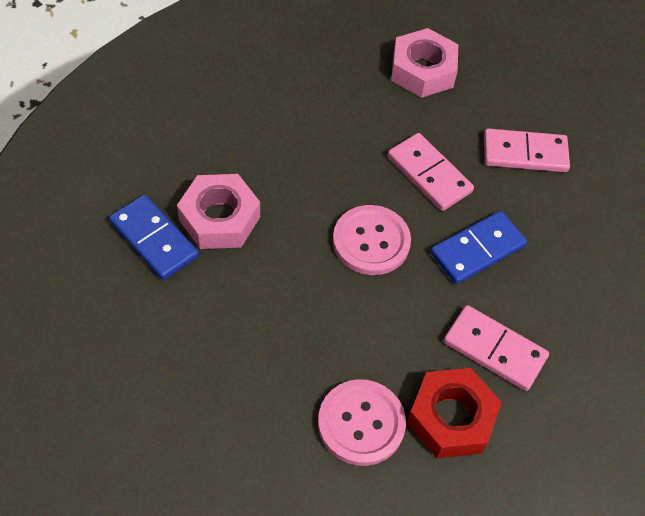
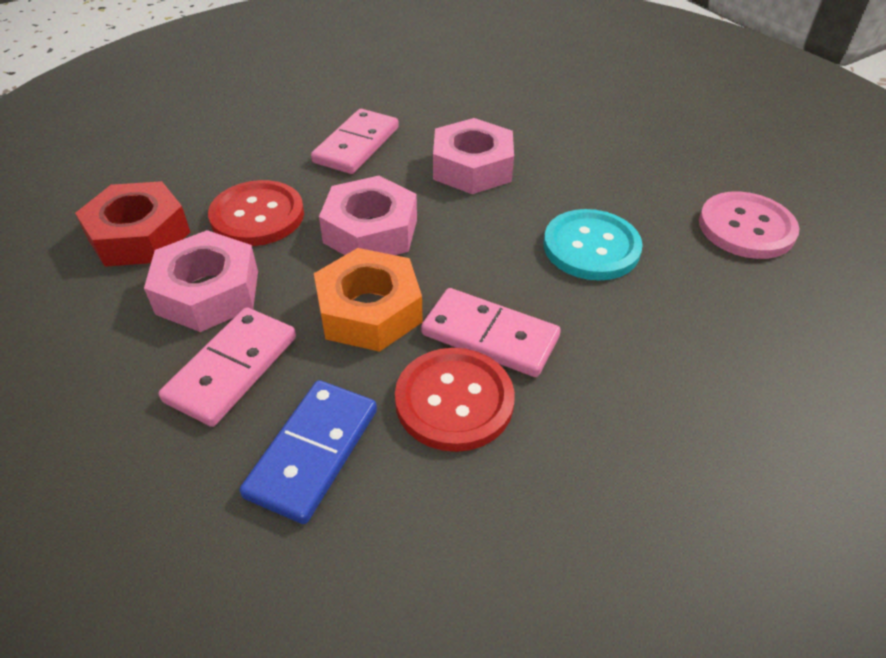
blue domino: [109,195,199,280] [431,211,527,284] = 2 -> [240,380,377,524] = 1
orange nut: none = 0 -> [314,248,423,352] = 1
pink button: [318,379,406,466] [333,205,411,275] = 2 -> [699,191,800,259] = 1
pink nut: [177,174,260,249] [391,28,458,98] = 2 -> [144,230,258,332] [319,176,417,255] [433,118,514,194] = 3
red button: none = 0 -> [208,180,304,246] [395,348,515,452] = 2
turquoise button: none = 0 -> [544,209,643,280] = 1

